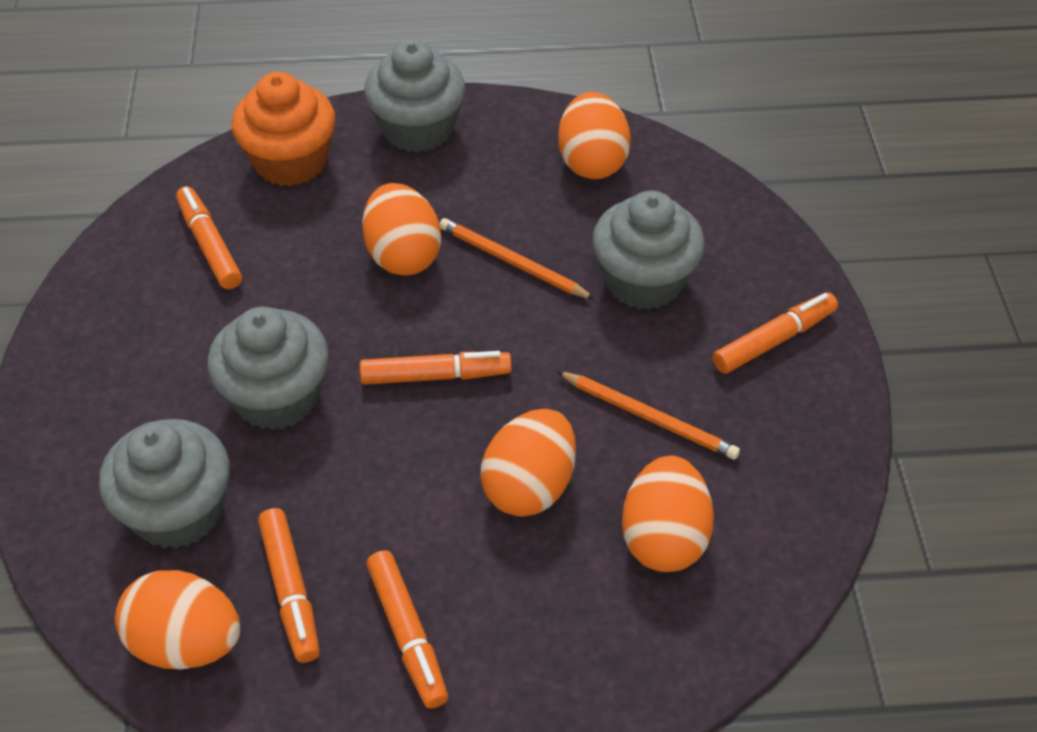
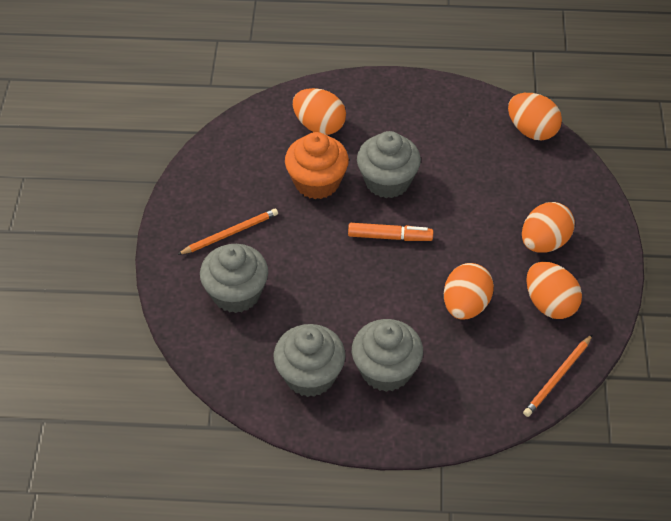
orange marker: [176,186,242,289] [258,508,320,663] [360,351,512,385] [366,551,448,709] [713,292,838,374] = 5 -> [348,223,433,241] = 1

